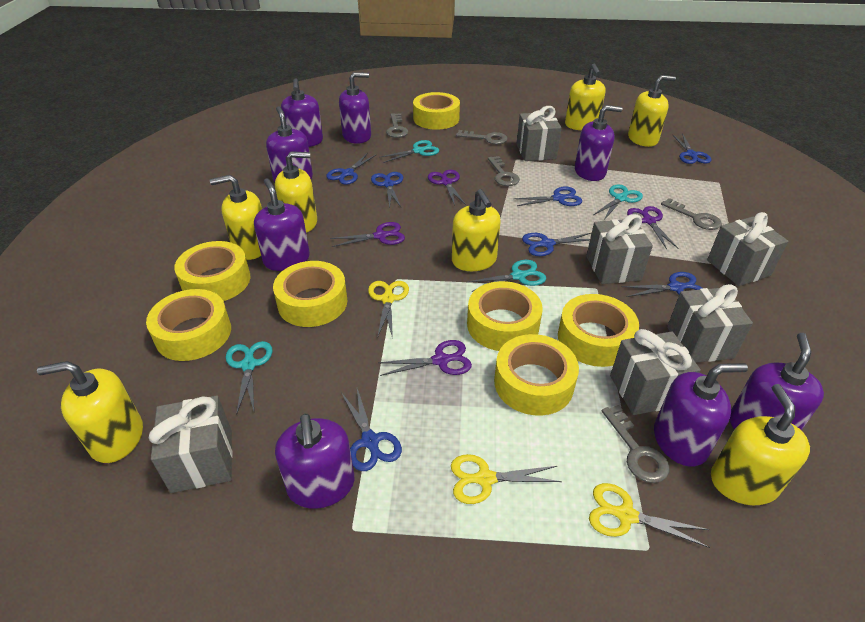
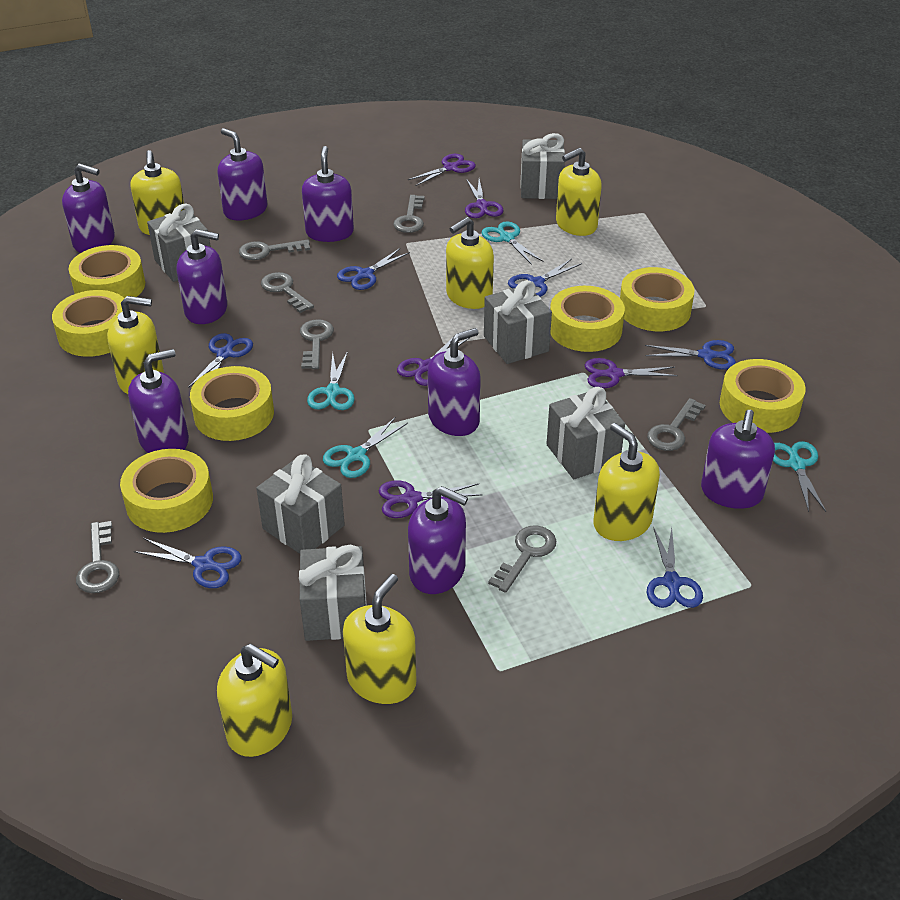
blue scissors: [326,153,376,185] [341,389,402,471] [371,172,403,208] [514,186,582,206] [522,233,591,256] [621,272,702,297] [673,134,711,164] = 7 -> [134,538,242,588] [188,333,253,388] [337,248,410,290] [508,259,582,297] [645,340,736,369] [646,527,703,608] = 6
grey key: [386,113,408,138] [456,130,507,144] [488,156,520,186] [602,405,670,483] [661,198,722,230] = 5 -> [76,521,119,593] [239,239,310,260] [261,272,314,313] [300,319,334,369] [393,195,425,233] [488,526,556,593] [647,398,706,451] = 7
purple scissors: [330,222,405,247] [378,340,472,376] [428,170,466,206] [627,206,678,249] = 4 -> [378,480,482,518] [397,338,470,386] [408,154,476,186] [465,179,504,218] [585,358,678,388] = 5
yellow scissors: [368,281,409,339] [451,454,562,504] [589,483,710,548] = 3 -> none = 0

